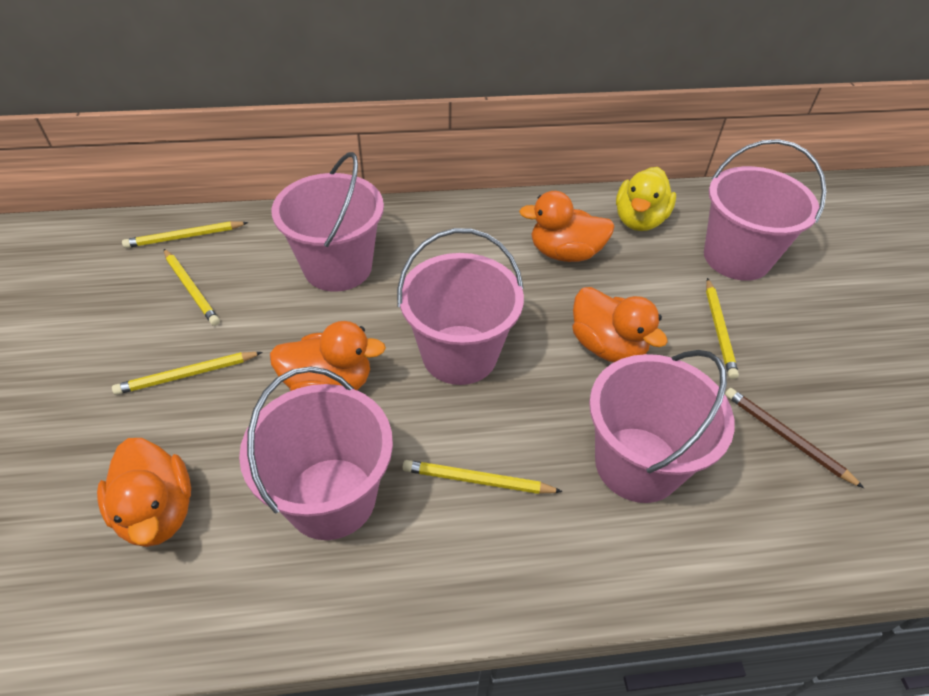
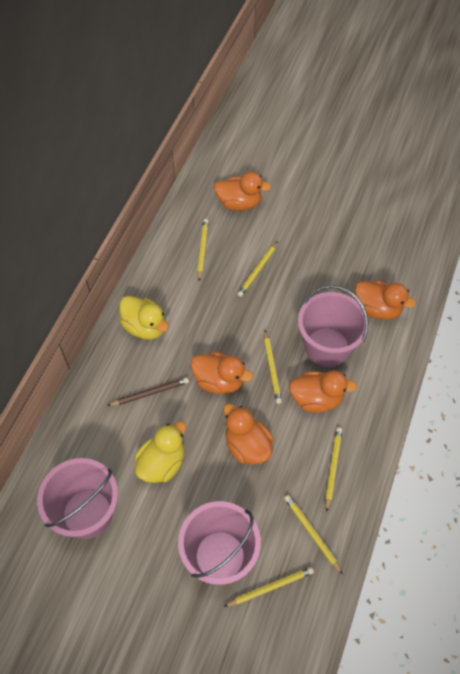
orange duck: [97,438,191,547] [270,321,386,391] [519,191,615,262] [572,287,668,362] = 4 -> [191,352,253,394] [214,172,271,211] [223,404,274,465] [289,370,358,413] [355,280,416,320] = 5
pink bucket: [239,366,393,540] [272,152,384,292] [397,228,524,385] [589,350,735,503] [704,139,826,281] = 5 -> [37,458,118,539] [178,501,261,585] [298,285,369,367] = 3
yellow duck: [616,167,676,231] = 1 -> [119,296,169,340] [135,421,186,483] = 2
yellow pencil: [112,352,262,395] [122,221,248,248] [164,249,220,326] [403,460,563,494] [706,278,739,379] = 5 -> [197,219,209,281] [223,567,314,607] [237,241,278,297] [264,331,282,404] [284,495,343,574] [325,427,342,512] = 6

